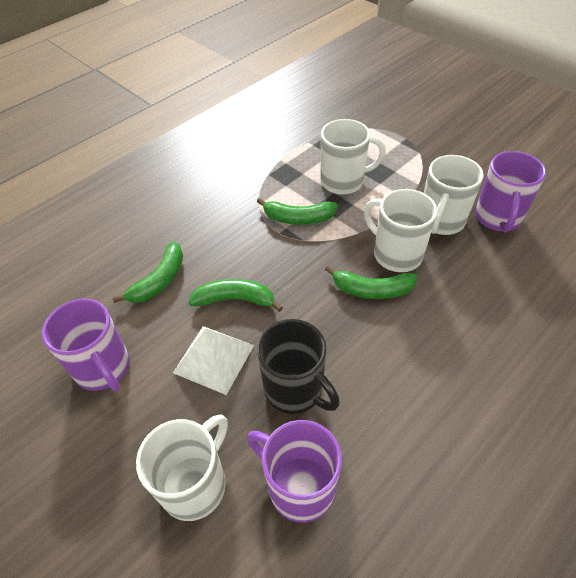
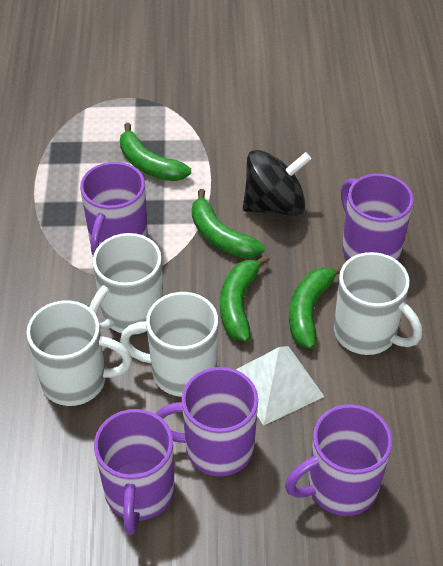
black mug: [257,319,340,414] = 1 -> none = 0
black spinning top: none = 0 -> [243,150,311,216] = 1
purple mug: [42,299,130,391] [247,420,342,523] [475,151,546,232] = 3 -> [80,162,148,256] [94,409,175,535] [155,367,258,476] [285,404,392,516] [341,174,414,261] = 5

